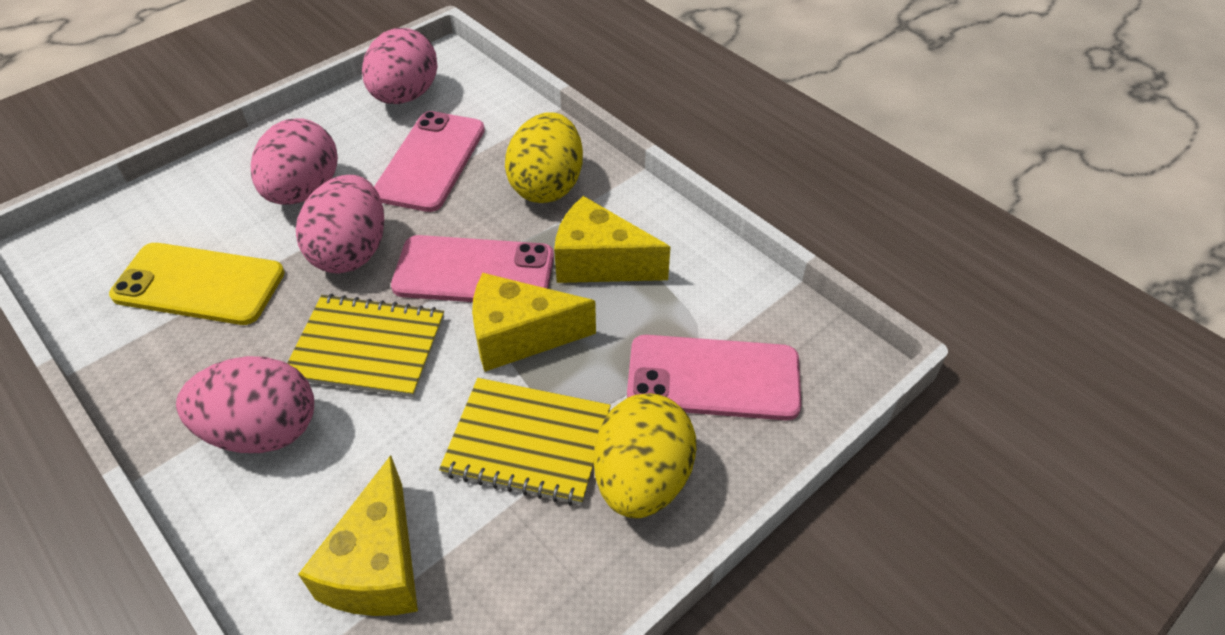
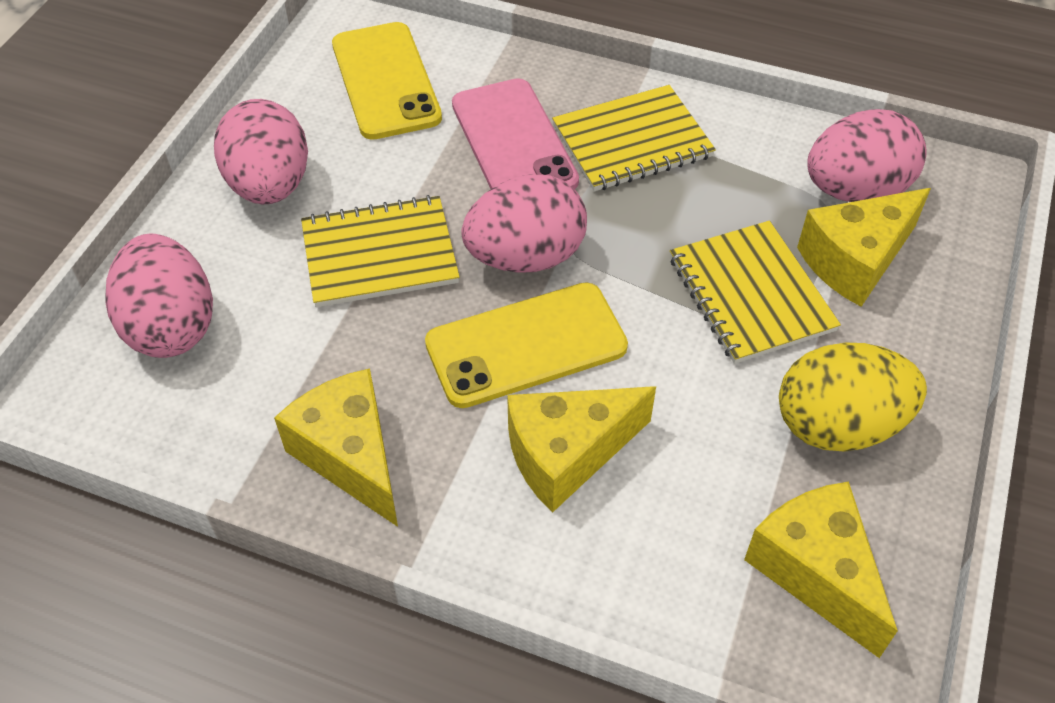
pink phone: [374,111,485,212] [391,235,554,302] [627,335,801,420] = 3 -> [452,78,579,189] = 1
yellow cheese: [298,455,418,616] [472,273,596,372] [554,196,671,283] = 3 -> [274,368,398,527] [507,386,656,512] [744,482,898,658] [797,188,931,307] = 4
yellow egg: [505,113,583,203] [594,393,696,518] = 2 -> [779,342,927,452] = 1
yellow notebook: [287,294,444,397] [439,378,611,505] = 2 -> [301,195,460,307] [552,85,716,191] [670,221,841,364] = 3
yellow phone: [109,243,285,325] = 1 -> [332,22,442,140] [425,282,628,408] = 2

